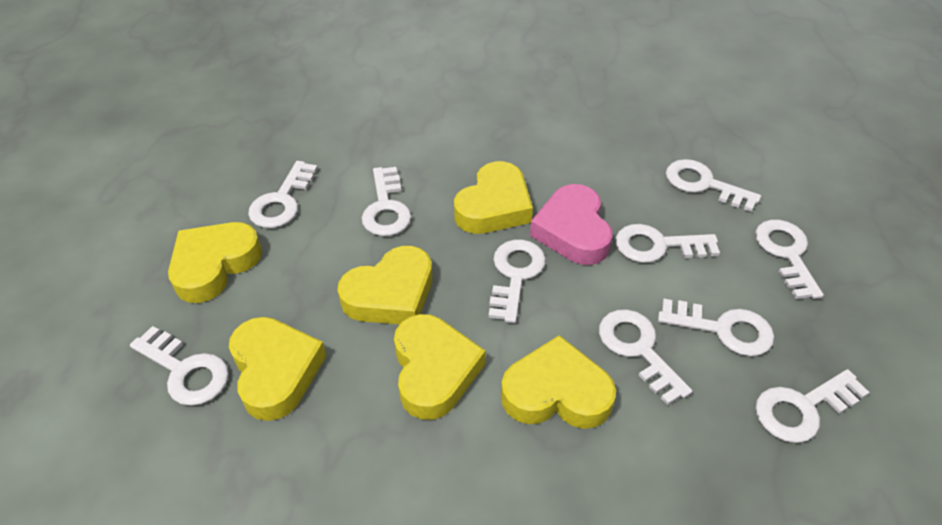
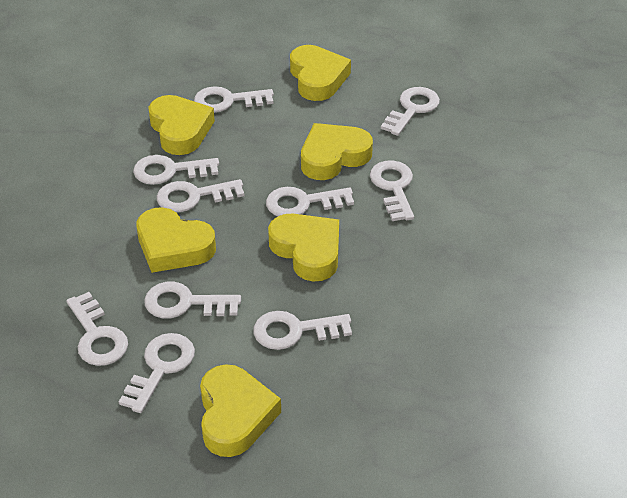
pink heart: [530,184,613,265] = 1 -> none = 0

